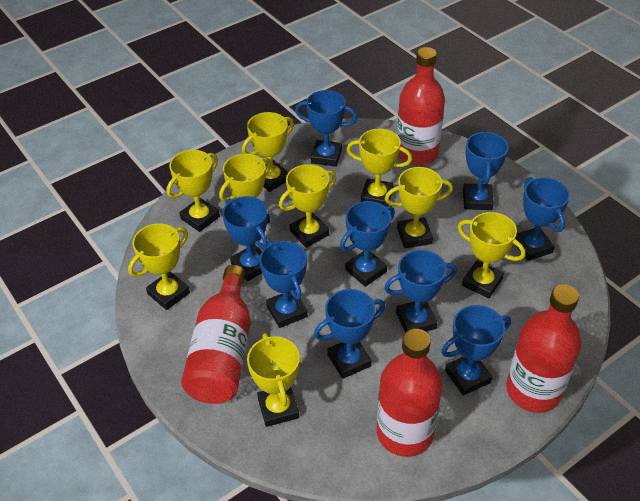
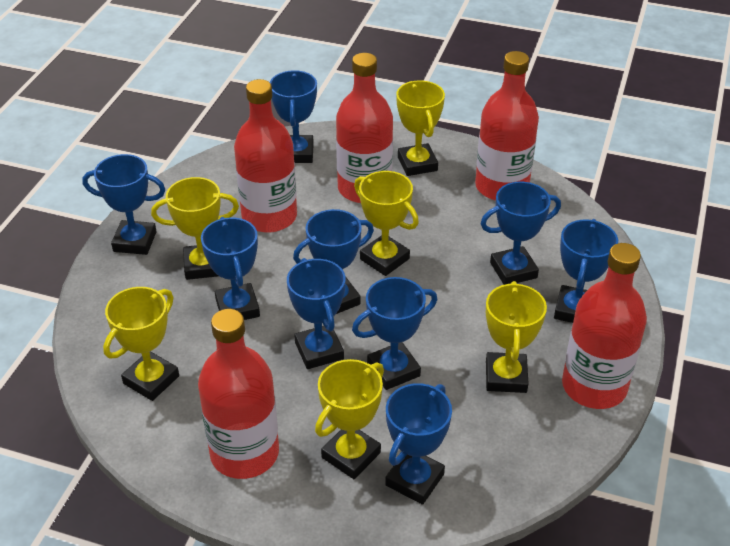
red bottle: [181,265,251,404] [377,329,443,457] [397,47,445,165] [506,284,581,413] = 4 -> [198,309,279,479] [234,79,297,233] [336,53,393,203] [475,51,539,201] [562,243,647,409] = 5
yellow trophy: [128,223,190,310] [166,150,220,232] [219,154,271,223] [242,112,294,192] [247,333,300,427] [279,164,337,248] [346,129,412,207] [385,167,453,248] [458,212,526,298] = 9 -> [103,287,179,401] [151,177,239,280] [315,359,384,479] [354,171,419,276] [396,80,445,176] [486,281,547,393] = 6

